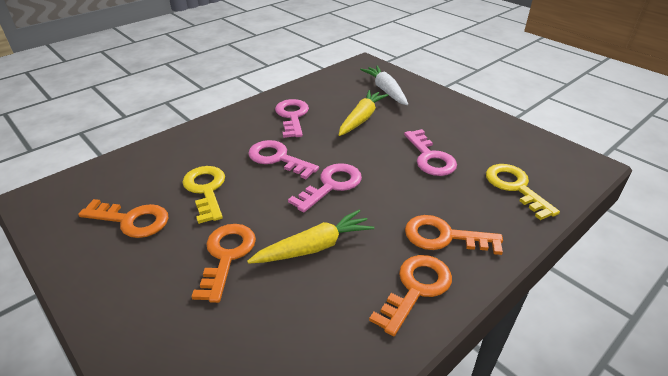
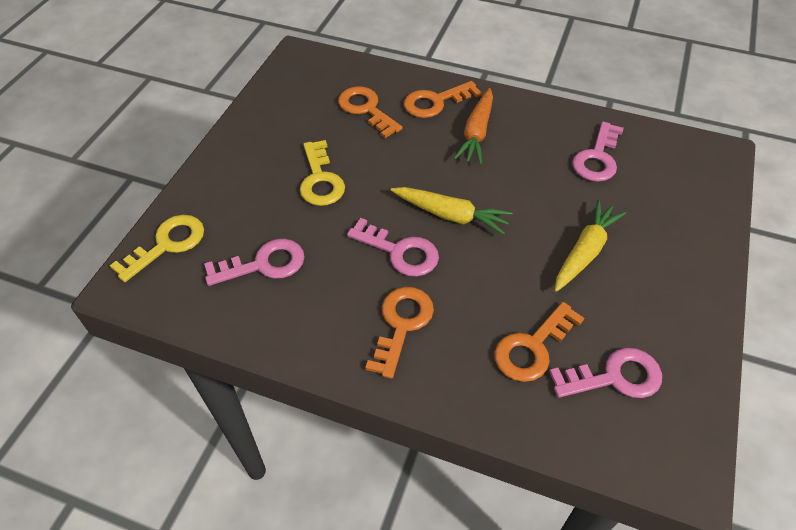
orange carrot: none = 0 -> [454,88,493,164] = 1
white carrot: [360,66,408,105] = 1 -> none = 0

